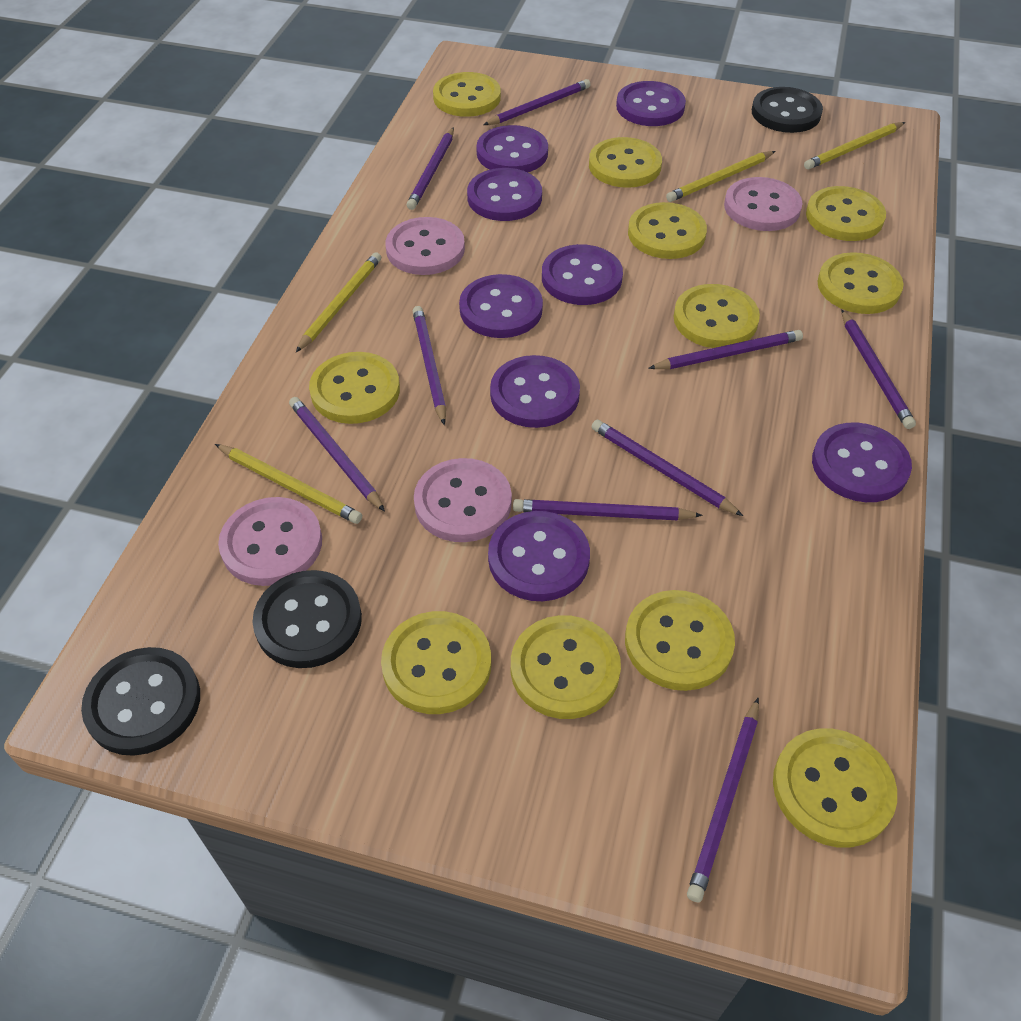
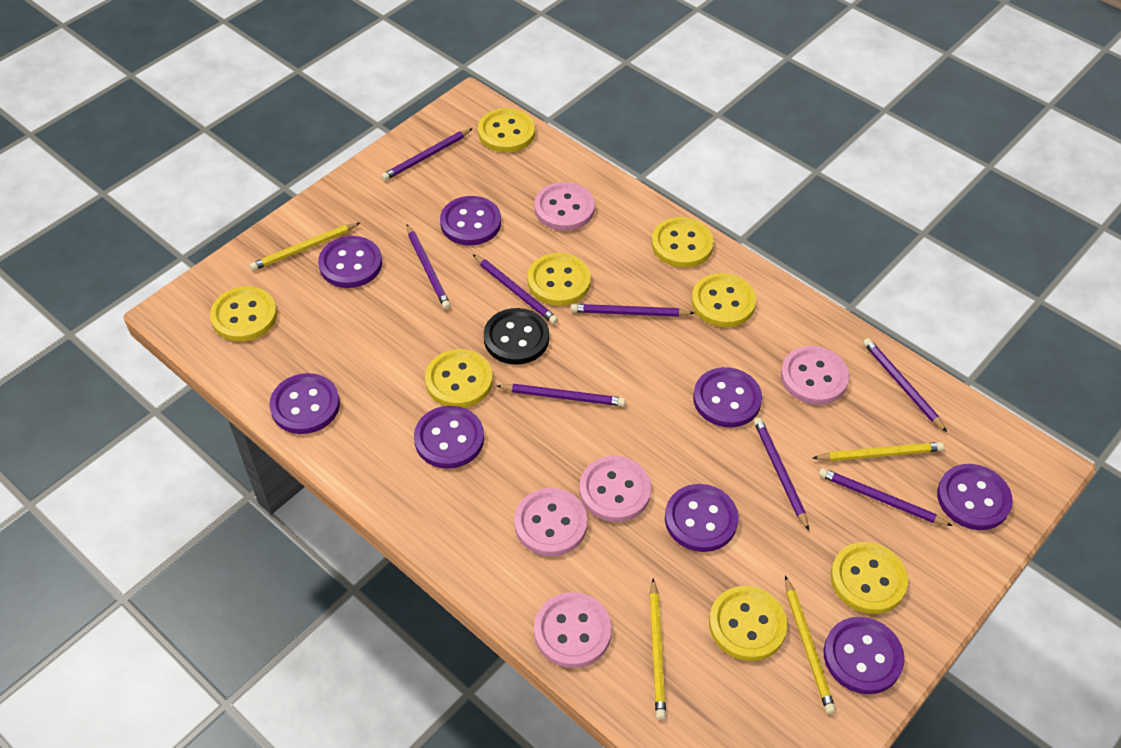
black button: [81,647,200,756] [253,570,362,668] [752,87,823,133] = 3 -> [484,308,549,365] = 1
pink button: [218,497,322,586] [385,217,465,275] [414,458,512,542] [724,177,803,231] = 4 -> [514,488,588,556] [534,182,595,231] [534,592,612,668] [579,456,651,522] [781,346,849,405] = 5
purple pencil: [289,397,385,512] [407,127,454,210] [413,306,446,425] [484,79,590,125] [513,499,703,520] [591,419,743,516] [648,330,803,369] [687,697,759,902] [841,310,916,429] = 9 -> [381,128,473,181] [407,224,451,309] [473,254,558,324] [497,384,625,406] [571,304,694,317] [754,417,809,531] [819,468,952,526] [863,338,947,432] = 8
yellow button: [309,352,400,424] [381,611,491,714] [433,72,501,117] [511,615,621,719] [589,137,662,188] [625,590,735,691] [628,202,707,259] [674,284,760,348] [773,728,897,848] [806,186,886,241] [817,252,904,314] = 11 -> [210,286,277,342] [425,349,493,408] [478,108,535,153] [528,253,591,306] [652,217,714,268] [691,273,756,327] [709,586,787,661] [830,542,908,614] = 8

